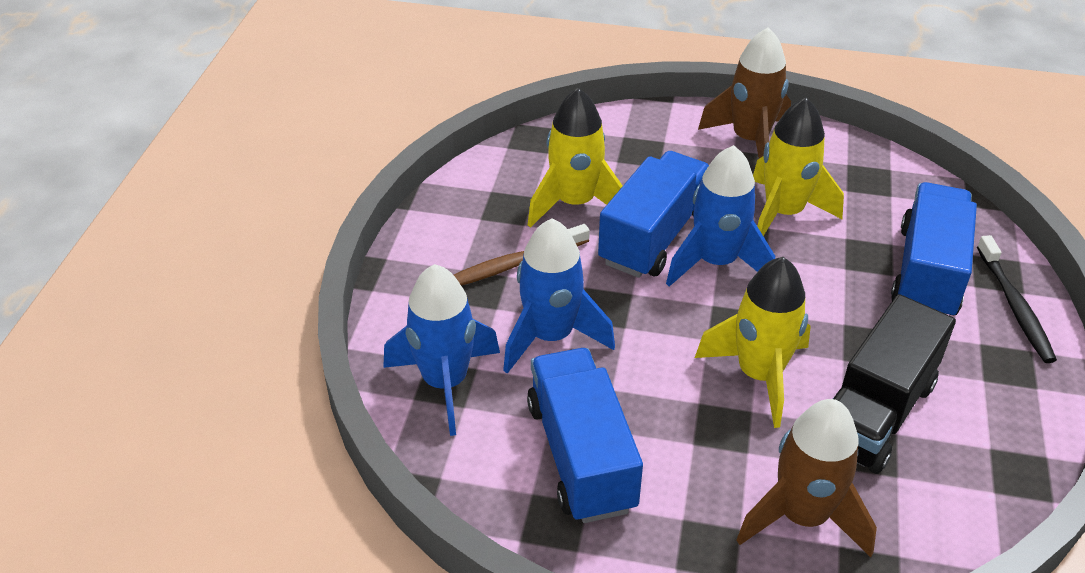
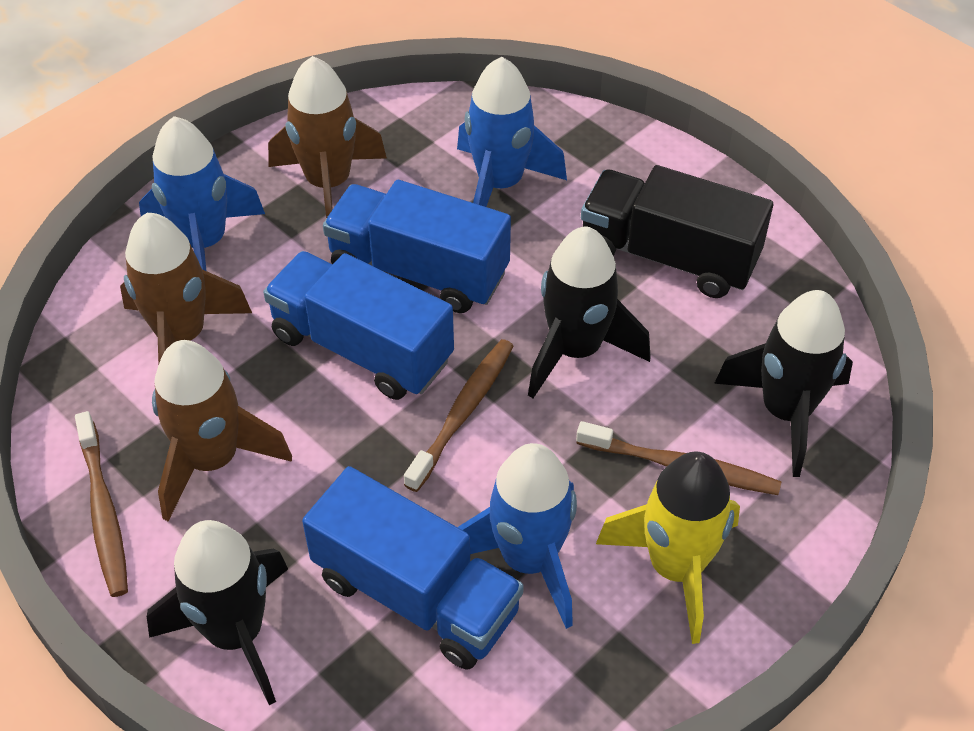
black rocket: none = 0 -> [147,520,288,705] [528,226,651,398] [714,290,853,477] = 3
black toothbrush: [977,235,1057,363] = 1 -> none = 0
brown rocket: [698,27,791,158] [737,399,877,557] = 2 -> [120,213,252,365] [152,340,292,521] [268,56,387,219] = 3
brown toothbrush: [454,224,590,286] = 1 -> [75,411,128,597] [404,339,513,492] [576,421,782,495] = 3
yellow rocket: [528,88,623,228] [695,257,811,428] [753,97,844,236] = 3 -> [596,452,740,644] = 1

